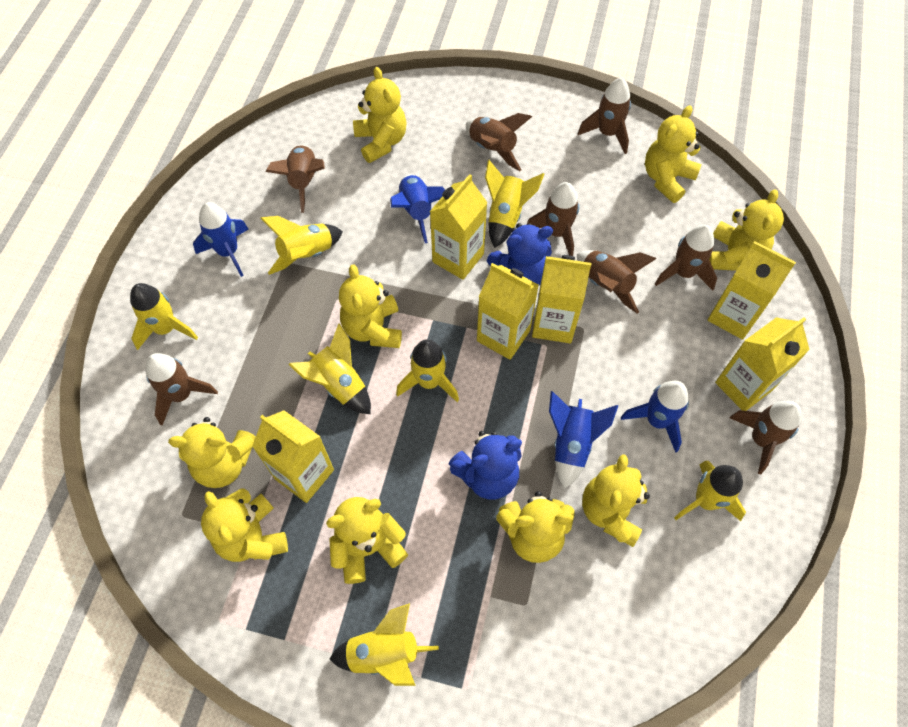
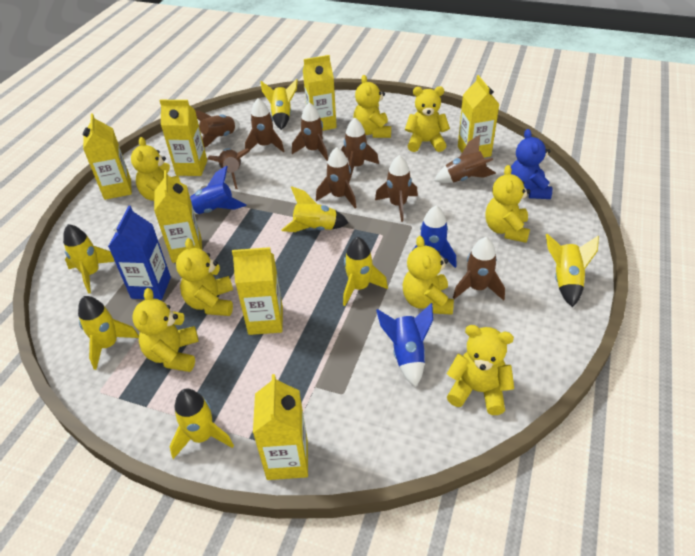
blue carton: none = 0 -> [108,206,171,300] = 1
blue rocket: [193,202,248,277] [390,174,445,243] [549,391,619,489] [621,381,689,453] = 4 -> [190,166,247,214] [376,303,433,387] [411,206,457,268] = 3
blue teddy bear: [449,431,522,500] [487,223,553,286] = 2 -> [511,129,552,199] = 1
brown rocket: [145,353,218,425] [266,145,325,213] [466,113,532,171] [527,182,579,256] [577,78,631,154] [577,250,656,313] [655,224,717,291] [730,401,801,474] = 8 -> [195,110,240,147] [208,148,250,189] [245,98,284,152] [292,102,328,161] [316,147,357,208] [341,118,379,179] [375,155,418,222] [434,135,496,183] [453,237,505,301] = 9
yellow carton: [252,410,334,503] [430,174,488,280] [477,263,539,360] [532,255,591,343] [708,241,796,340] [715,318,810,411] = 6 -> [83,113,132,200] [154,170,202,263] [160,100,207,176] [232,247,283,335] [253,374,308,480] [303,55,337,131] [458,75,500,158] = 7
yellow teddy bear: [168,417,256,488] [201,489,288,562] [326,497,408,584] [339,264,402,348] [353,67,407,163] [497,491,575,563] [582,454,650,547] [645,105,701,203] [709,189,784,271] = 9 -> [131,137,180,201] [132,288,199,372] [176,238,233,316] [353,75,391,138] [403,236,454,315] [405,86,450,152] [447,325,514,415] [485,165,530,243] = 8

